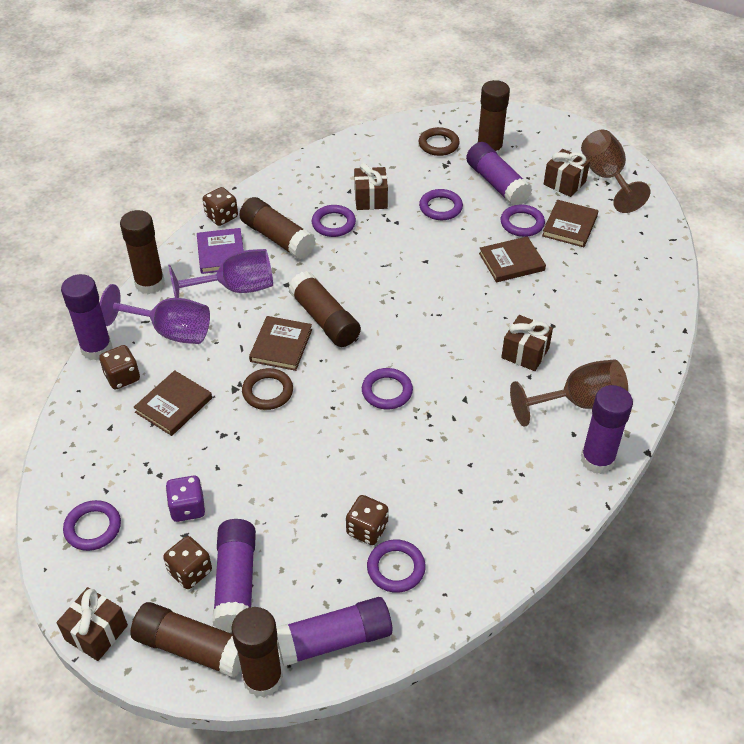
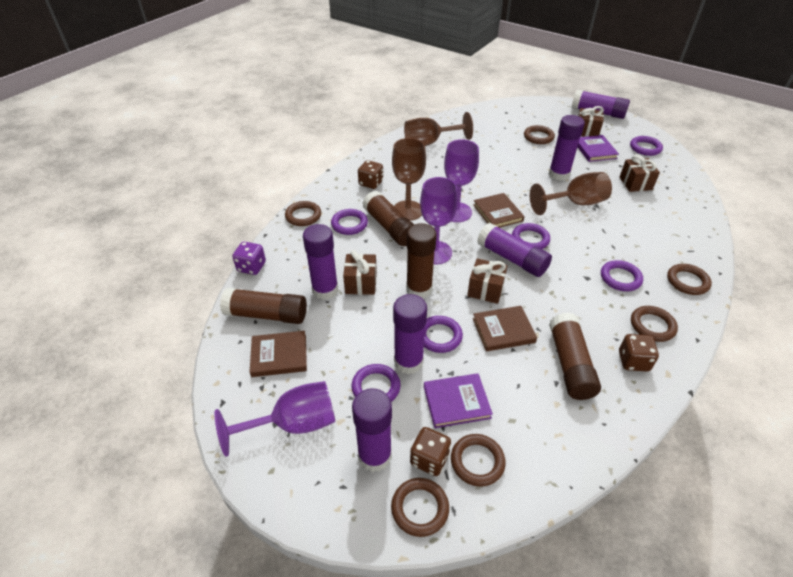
brown book: [134,370,212,436] [249,316,312,371] [479,236,546,282] [542,200,598,247] = 4 -> [250,331,307,377] [473,193,524,228] [473,306,537,351] = 3
brown dice: [99,345,140,390] [163,536,212,589] [203,187,238,226] [346,495,389,545] = 4 -> [358,160,383,189] [410,427,451,476] [619,334,659,372] = 3
brown glue stick: [120,210,165,294] [130,602,241,678] [232,607,283,698] [239,197,316,259] [288,271,361,347] [477,80,510,156] = 6 -> [220,288,307,324] [363,191,414,246] [406,223,437,299] [549,312,601,400] = 4
brown goblet: [510,359,628,426] [581,130,650,213] = 2 -> [392,138,426,221] [404,112,473,146] [530,172,612,215] = 3
brown ring: [242,368,293,410] [419,127,460,156] = 2 -> [285,201,321,226] [391,478,449,537] [451,434,506,487] [524,125,555,144] [631,306,678,342] [667,264,712,295] = 6
purple book: [197,228,244,274] = 1 -> [424,373,493,428] [578,135,619,162] = 2
purple glue stick: [61,274,112,360] [212,519,256,632] [276,597,392,666] [466,142,533,206] [581,385,633,474] = 5 -> [303,224,338,300] [352,388,392,472] [393,294,427,374] [477,223,552,277] [549,115,585,181] [572,90,630,119] = 6
purple goblet: [100,284,210,344] [168,249,273,298] = 2 -> [214,381,335,457] [420,177,458,264] [444,139,479,222] = 3

